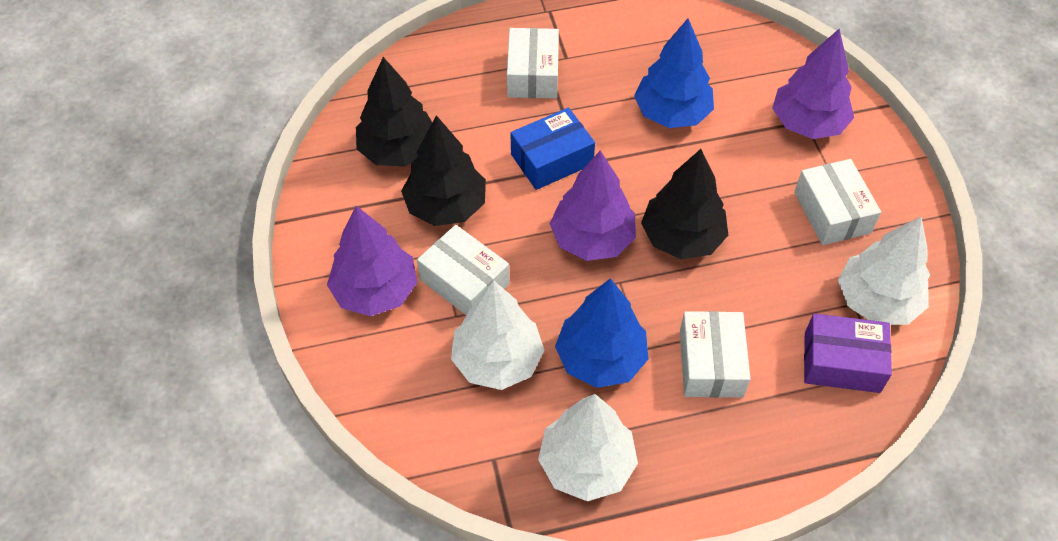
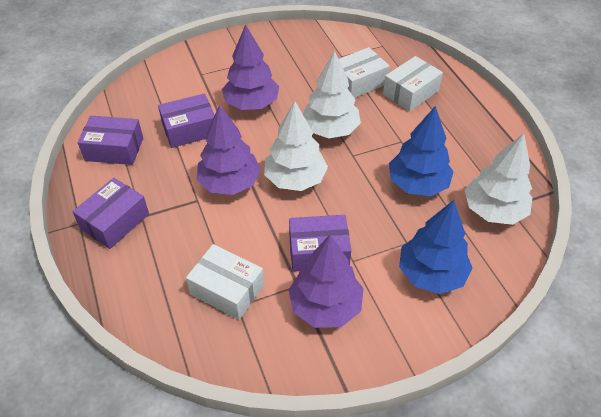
black tree: [356,57,432,167] [401,115,486,226] [641,149,728,259] = 3 -> none = 0
blue box: [511,108,595,190] = 1 -> none = 0
purple box: [804,313,892,393] = 1 -> [72,178,149,249] [78,115,143,165] [158,93,215,148] [289,215,351,271] = 4
white box: [417,225,510,315] [507,28,559,99] [680,311,750,398] [794,159,881,245] = 4 -> [186,244,264,320] [339,47,390,98] [383,56,443,111] = 3

